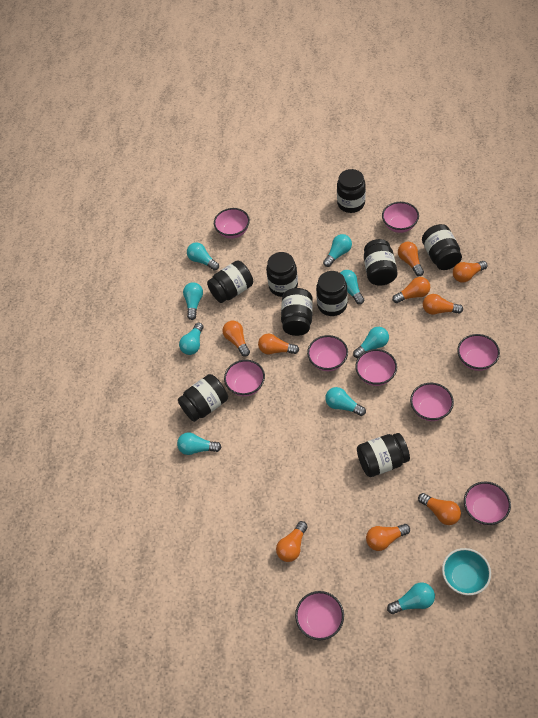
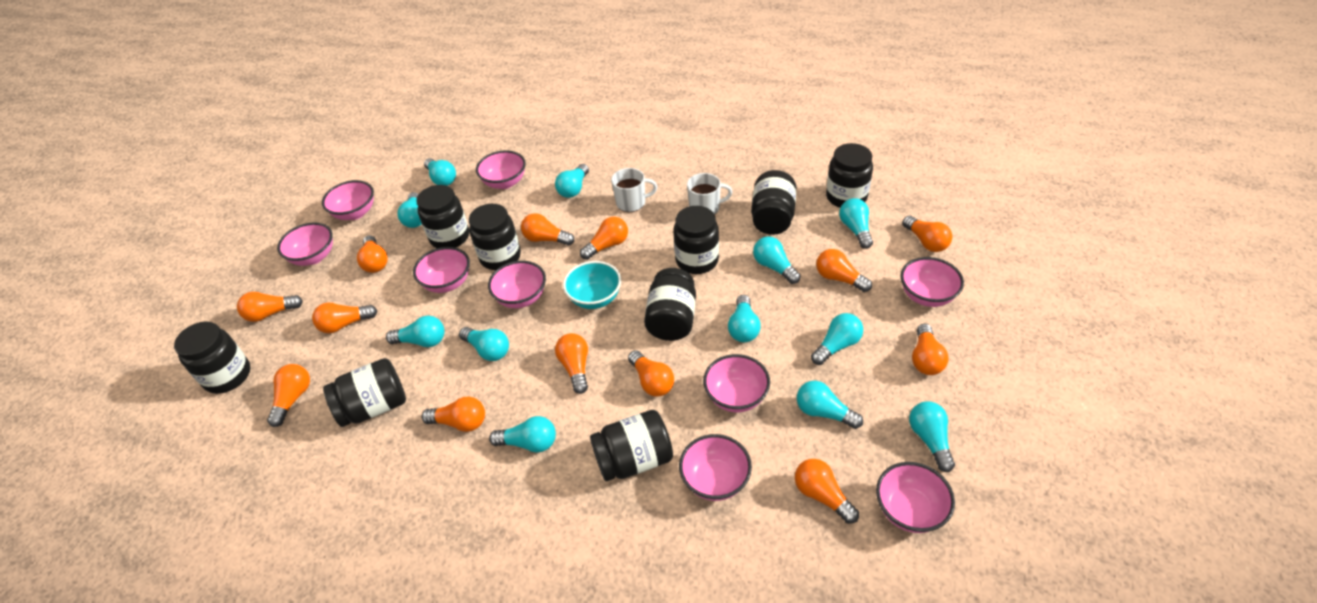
orange light bulb: [222,321,250,357] [258,334,299,355] [276,521,308,562] [366,524,410,551] [392,277,430,303] [398,242,424,276] [418,493,461,525] [423,294,463,315] [453,261,487,282] = 9 -> [237,292,303,322] [267,364,310,427] [312,303,377,333] [357,235,387,273] [421,397,485,432] [521,213,574,246] [555,333,588,394] [580,217,628,260] [628,350,674,397] [795,459,859,524] [816,249,872,292] [902,216,952,252] [912,324,949,375] = 13
turquoise light bulb: [177,432,222,455] [179,323,203,355] [183,282,203,320] [187,242,219,271] [323,234,352,267] [325,387,366,416] [340,270,364,305] [353,327,389,358] [387,582,435,614] = 9 -> [386,316,445,347] [398,192,421,228] [424,158,456,186] [459,327,509,361] [489,416,556,453] [555,164,589,198] [728,295,761,342] [753,236,801,284] [797,381,863,429] [811,313,863,365] [839,198,873,249] [909,401,955,472] = 12
white mug: none = 0 -> [611,168,657,212] [687,173,732,215] = 2

